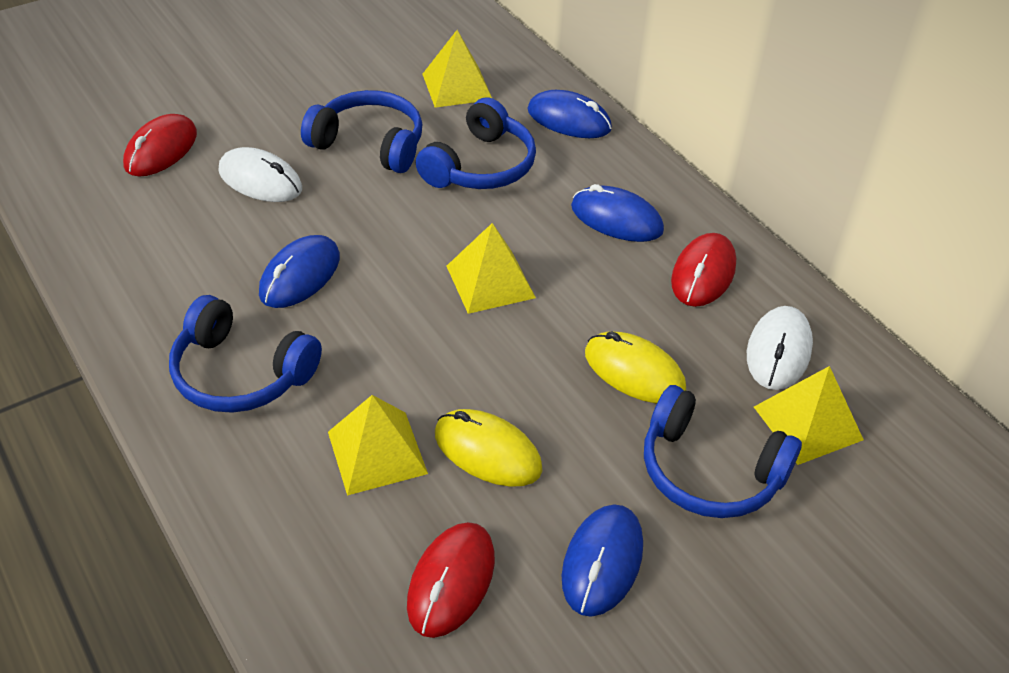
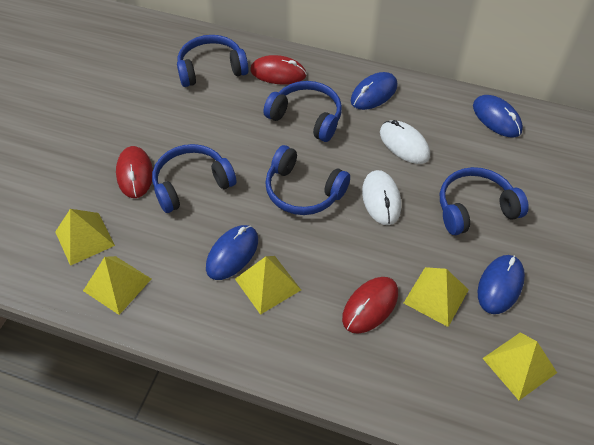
blue headphones: [169,295,322,413] [301,90,422,173] [416,98,536,189] [644,385,802,518] = 4 -> [152,144,236,213] [177,35,249,87] [263,81,342,142] [265,145,350,215] [440,167,529,235] = 5
yellow mouse: [435,409,543,487] [585,331,686,403] = 2 -> none = 0
yellow pyramid: [328,395,428,496] [423,30,492,108] [446,223,536,314] [754,366,864,465] = 4 -> [55,209,115,266] [83,256,151,315] [235,256,301,315] [404,267,469,327] [482,332,557,400] = 5

